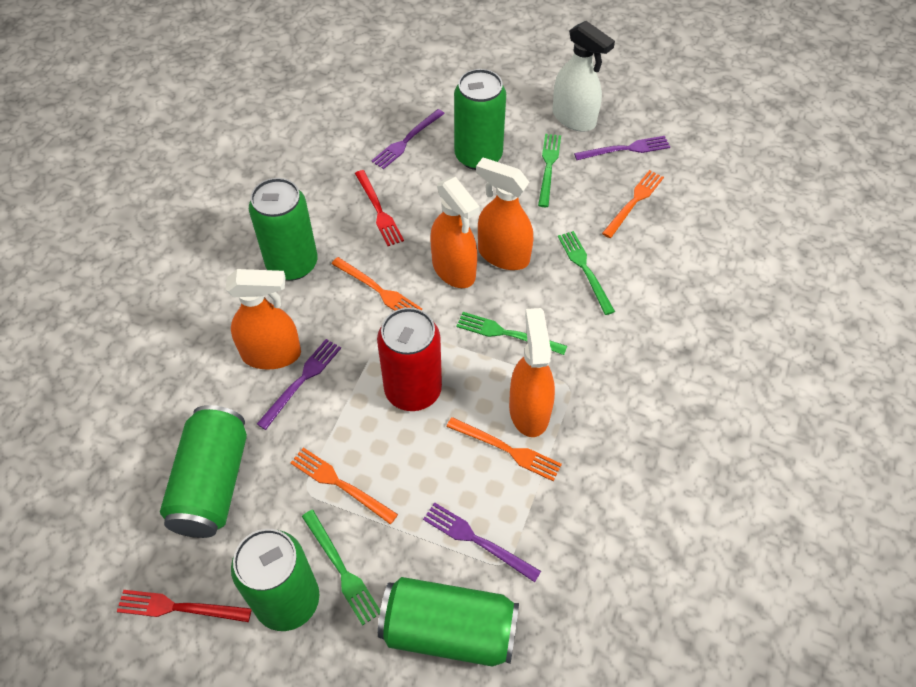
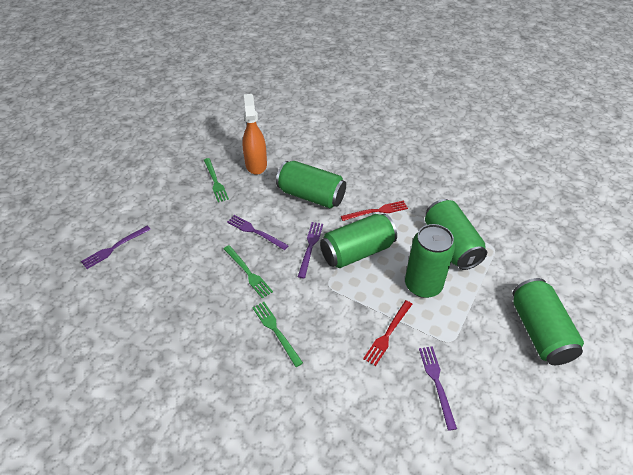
green fork: [302,510,380,626] [457,312,567,355] [538,134,561,207] [558,231,615,315] = 4 -> [204,158,229,202] [224,245,273,298] [252,302,303,367] = 3
orange fork: [290,448,398,525] [331,257,422,311] [446,417,562,481] [602,170,664,238] = 4 -> none = 0
orange spray bottle: [225,269,301,369] [431,177,480,288] [476,158,533,270] [509,308,555,437] = 4 -> [242,94,267,175] = 1
red can: [377,308,442,411] = 1 -> none = 0
white spray bottle: [553,21,615,132] = 1 -> none = 0

